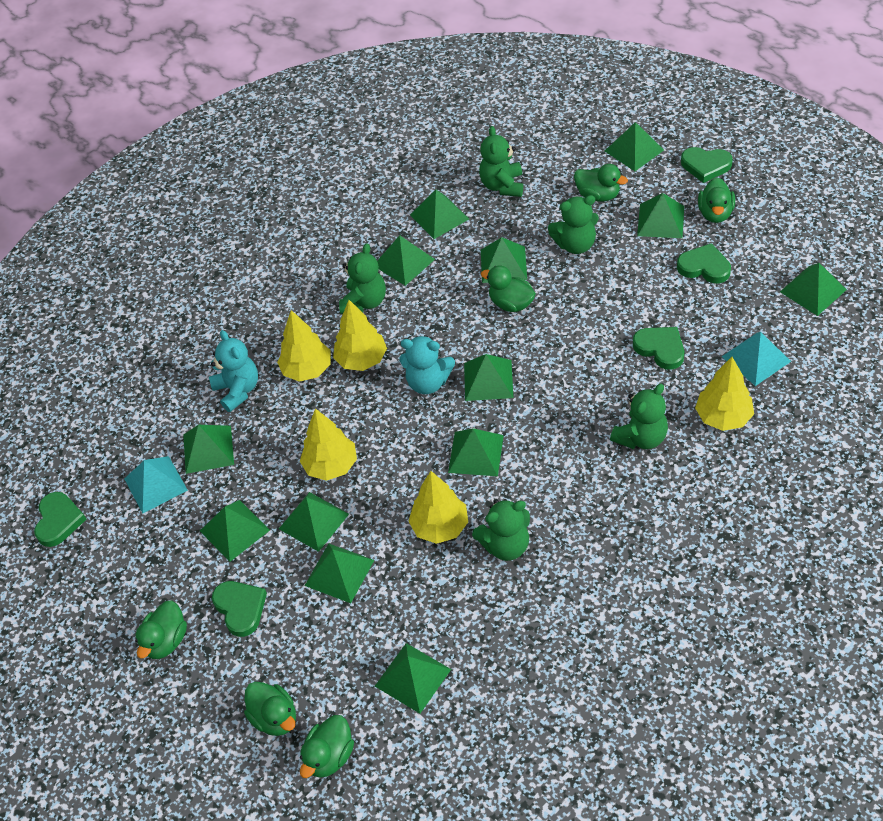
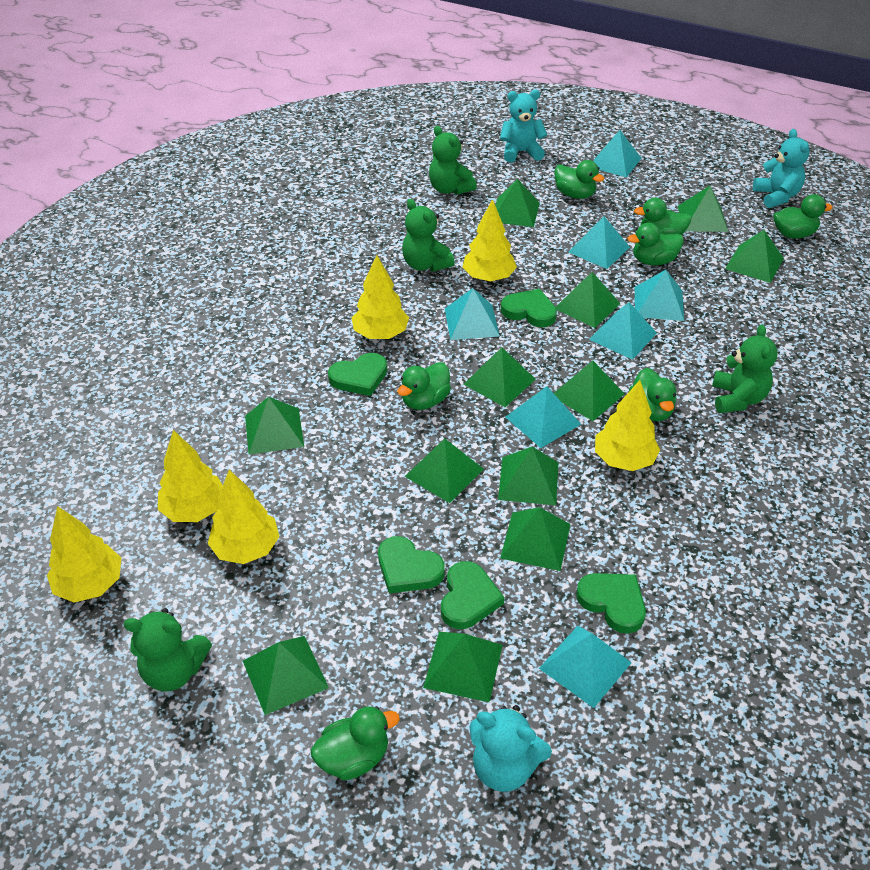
green duck: [135,601,187,659] [244,682,296,736] [300,715,354,778] [481,266,536,312] [574,164,628,202] [698,178,735,223] = 6 -> [311,706,400,780] [397,362,451,410] [554,160,604,199] [627,223,684,265] [629,368,676,421] [634,198,692,235] [773,194,833,238] = 7
green pyramid: [183,425,234,474] [200,500,270,562] [279,492,349,552] [305,544,374,603] [375,643,451,713] [377,235,435,286] [410,190,469,239] [448,428,504,476] [464,354,514,401] [481,237,527,283] [605,122,664,171] [637,193,684,238] [780,263,847,316] = 13 -> [243,636,329,715] [245,397,304,455] [405,438,483,503] [423,632,503,702] [464,347,536,407] [495,179,540,227] [498,447,558,505] [500,507,570,571] [554,361,624,421] [556,272,621,328] [678,186,728,232] [725,230,784,283] = 12
green teddy bear: [339,243,386,314] [472,499,530,561] [479,126,523,197] [548,195,599,254] [610,384,668,449] = 5 -> [123,608,212,692] [402,199,455,272] [429,126,477,195] [712,324,777,413] = 4
turquoise pyramid: [124,456,188,514] [722,332,791,386] = 2 -> [445,288,500,340] [506,386,581,448] [539,626,632,708] [568,216,630,269] [589,302,657,360] [593,130,641,178] [635,270,684,321] = 7
turquoise teddy bear: [209,330,258,412] [399,335,455,394] = 2 -> [470,705,552,792] [500,90,548,162] [753,129,810,208] = 3
yellow tree: [277,310,331,382] [300,408,357,481] [333,300,387,371] [408,471,468,544] [695,357,754,431] = 5 -> [47,506,121,603] [158,430,223,522] [208,469,279,564] [352,255,409,339] [462,199,517,282] [595,380,660,471] = 6

